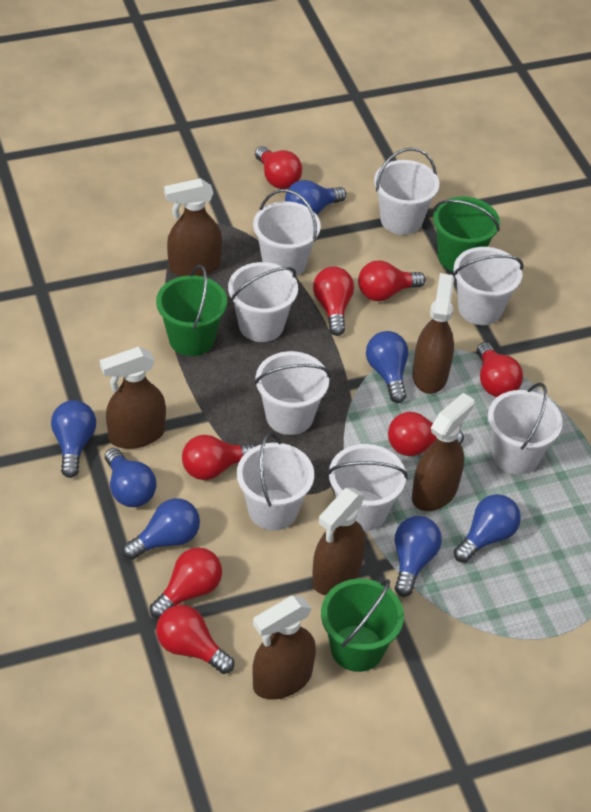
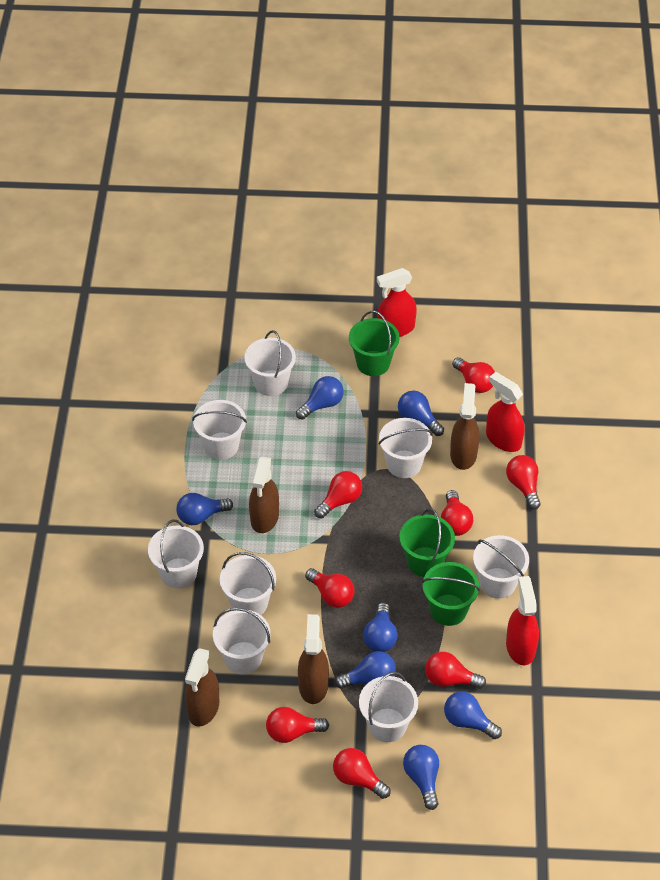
brown spray bottle: [100,347,166,449] [164,178,222,276] [252,596,316,700] [312,488,366,595] [412,393,475,511] [413,273,454,394] = 6 -> [185,648,219,727] [249,457,279,533] [298,614,329,704] [450,383,479,470] = 4
red spray bottle: none = 0 -> [377,268,417,337] [486,372,525,452] [506,576,539,665] = 3

